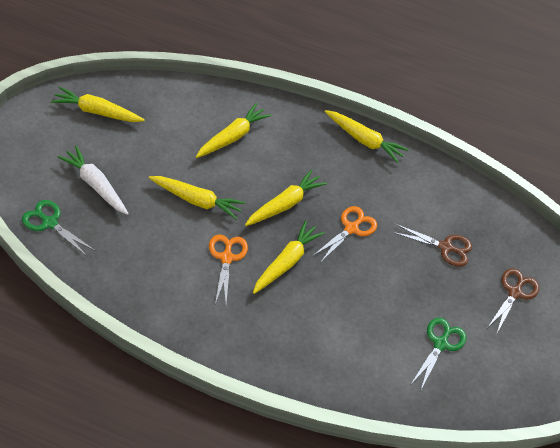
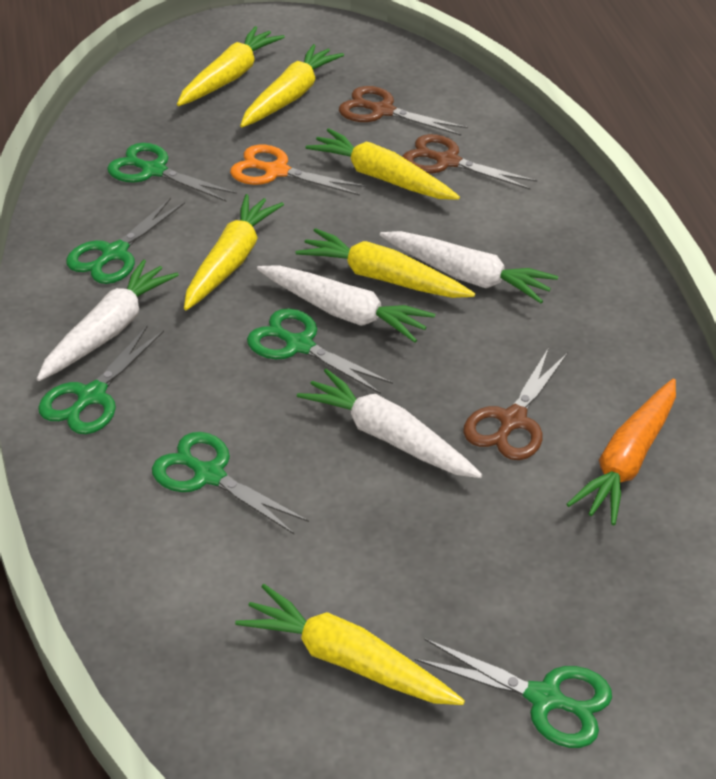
brown scissors: [392,224,472,267] [488,268,539,335] = 2 -> [339,86,468,136] [402,134,537,190] [463,348,568,460] = 3
green scissors: [22,200,94,256] [411,318,466,389] = 2 -> [38,325,164,434] [66,198,185,284] [107,143,237,201] [152,432,309,534] [247,308,393,394] [415,638,612,748] = 6
orange carrot: none = 0 -> [567,379,676,525] = 1
orange scissors: [209,234,248,304] [313,206,377,263] = 2 -> [230,145,367,196] = 1
white carrot: [58,146,129,215] = 1 -> [37,259,179,381] [257,265,435,343] [297,369,482,478] [380,231,558,303] = 4

